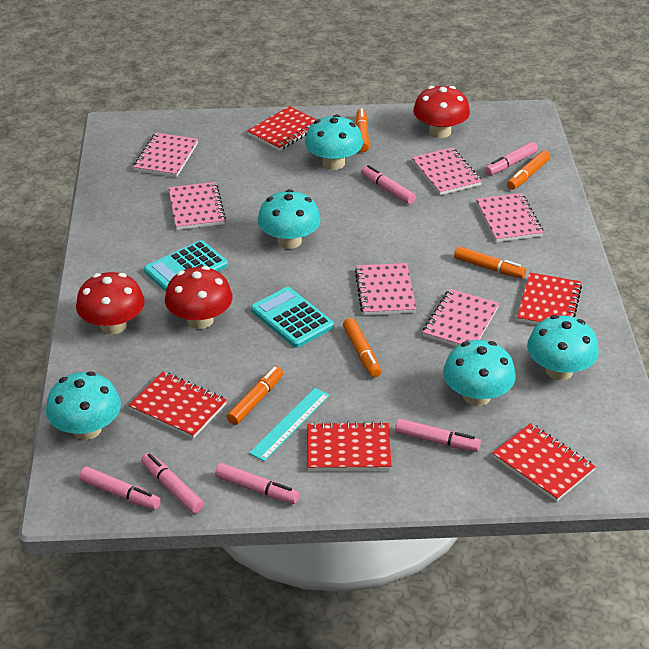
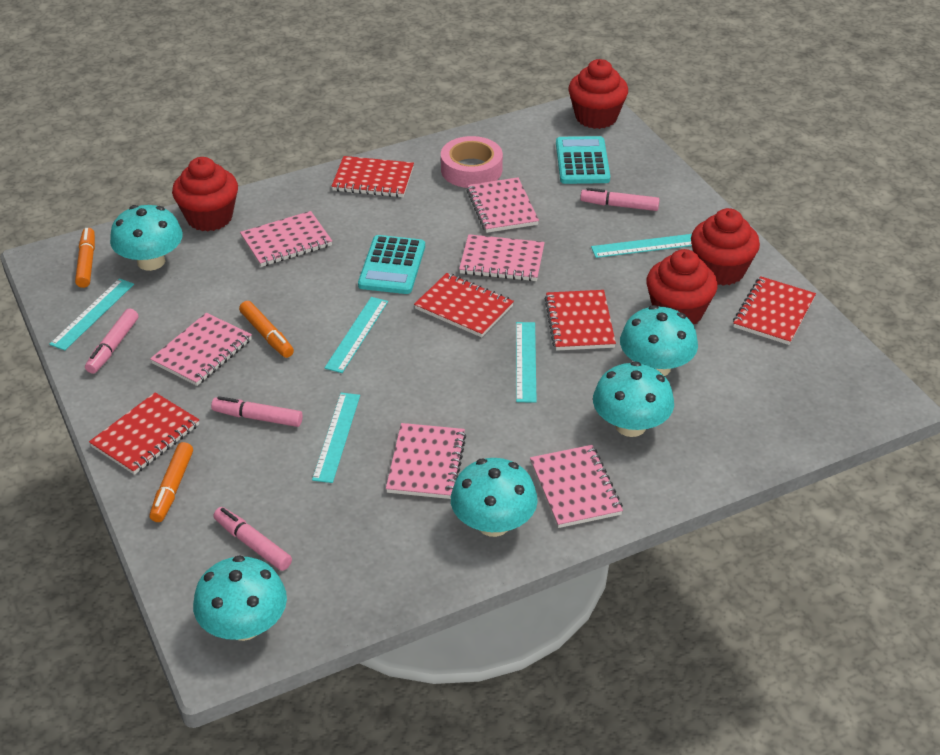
orange marker: [227,366,283,425] [343,318,381,377] [356,108,369,152] [454,246,526,279] [507,150,550,190] = 5 -> [75,228,95,288] [150,442,193,522] [239,301,294,358] = 3
pink marker: [79,467,161,510] [141,453,204,514] [215,463,299,504] [361,165,416,204] [395,419,481,452] [485,142,538,176] = 6 -> [85,309,138,374] [211,396,303,427] [213,507,292,571] [580,188,660,211] = 4
pink tape: none = 0 -> [441,136,503,188] = 1
red cupcake: none = 0 -> [172,157,238,231] [568,59,628,129] [646,249,717,324] [691,208,760,286] = 4
red mushroom: [76,272,145,334] [165,266,233,329] [413,86,470,138] = 3 -> none = 0
turquoise ruler: [249,388,330,461] = 1 -> [49,278,134,351] [312,393,360,483] [325,297,388,373] [516,322,537,403] [591,234,692,258] = 5

